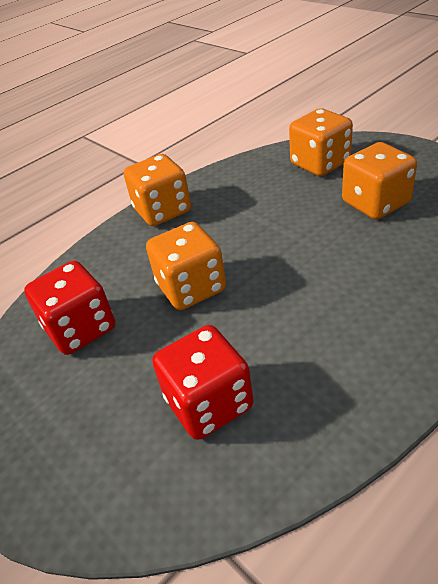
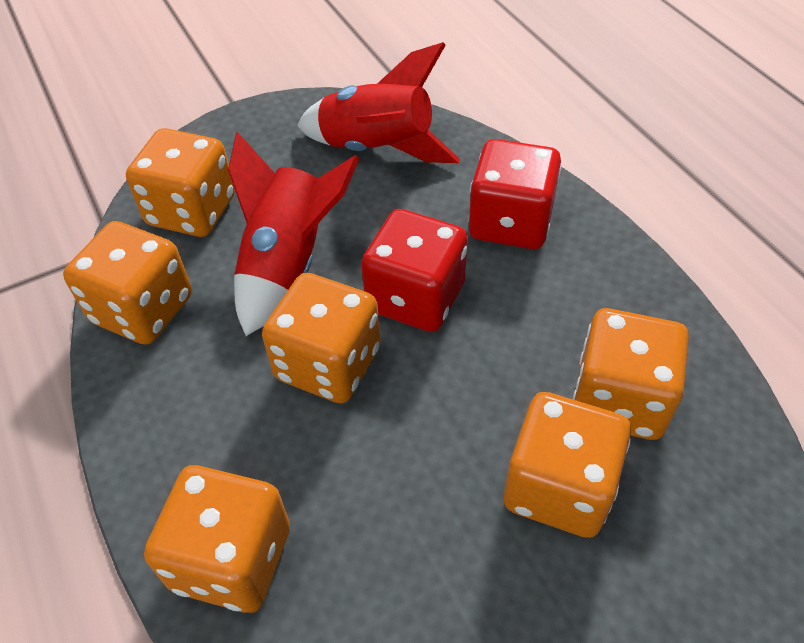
orange dice: [124,154,191,226] [146,222,226,310] [289,108,353,176] [342,142,417,219] = 4 -> [63,221,192,345] [126,128,235,237] [144,465,290,613] [262,273,381,403] [504,392,631,538] [573,308,689,440] = 6
red rocket: none = 0 -> [228,132,360,336] [297,42,460,163] = 2

